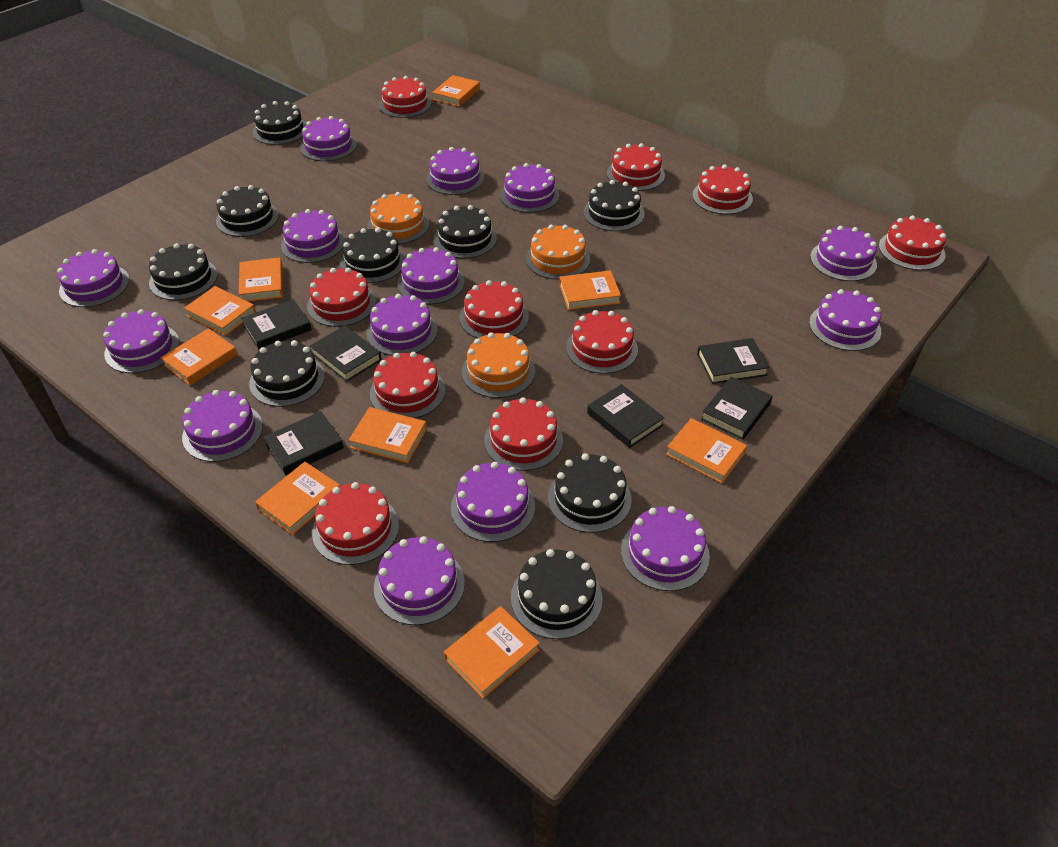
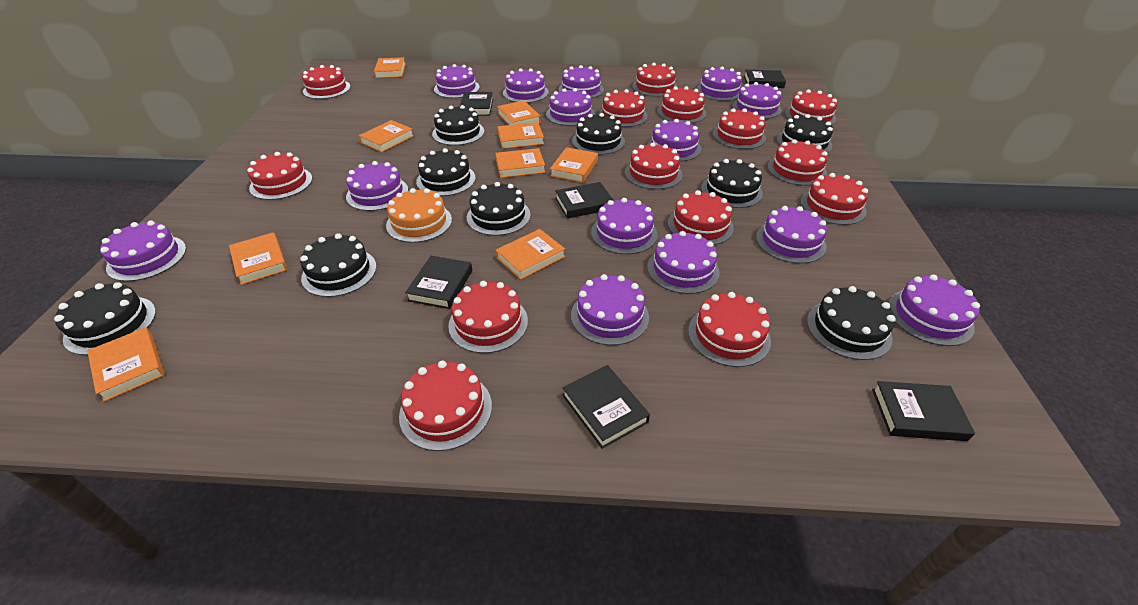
orange cake: [367,192,429,244] [462,332,535,398] [526,225,590,279] = 3 -> [386,188,452,243] = 1
red cake: [307,268,376,327] [312,482,399,565] [370,352,445,418] [379,76,431,118] [460,280,529,338] [484,397,563,471] [566,310,638,374] [607,143,665,191] [692,165,753,214] [879,216,946,270] = 10 -> [247,152,312,200] [302,65,351,99] [399,361,492,451] [448,281,528,353] [598,89,648,127] [625,143,683,189] [632,63,677,97] [657,86,706,123] [668,190,734,245] [688,292,771,367] [713,109,766,149] [768,139,828,186] [785,90,837,125] [801,173,868,225] = 14

